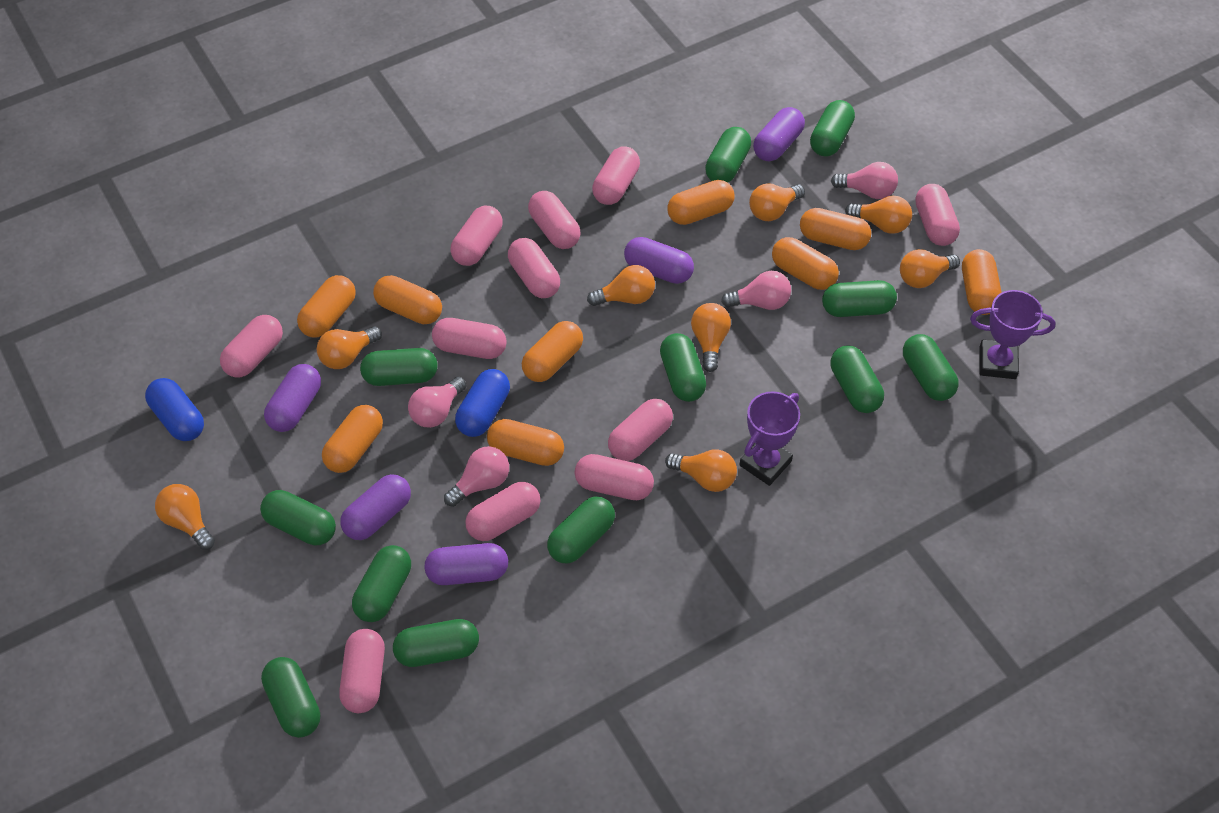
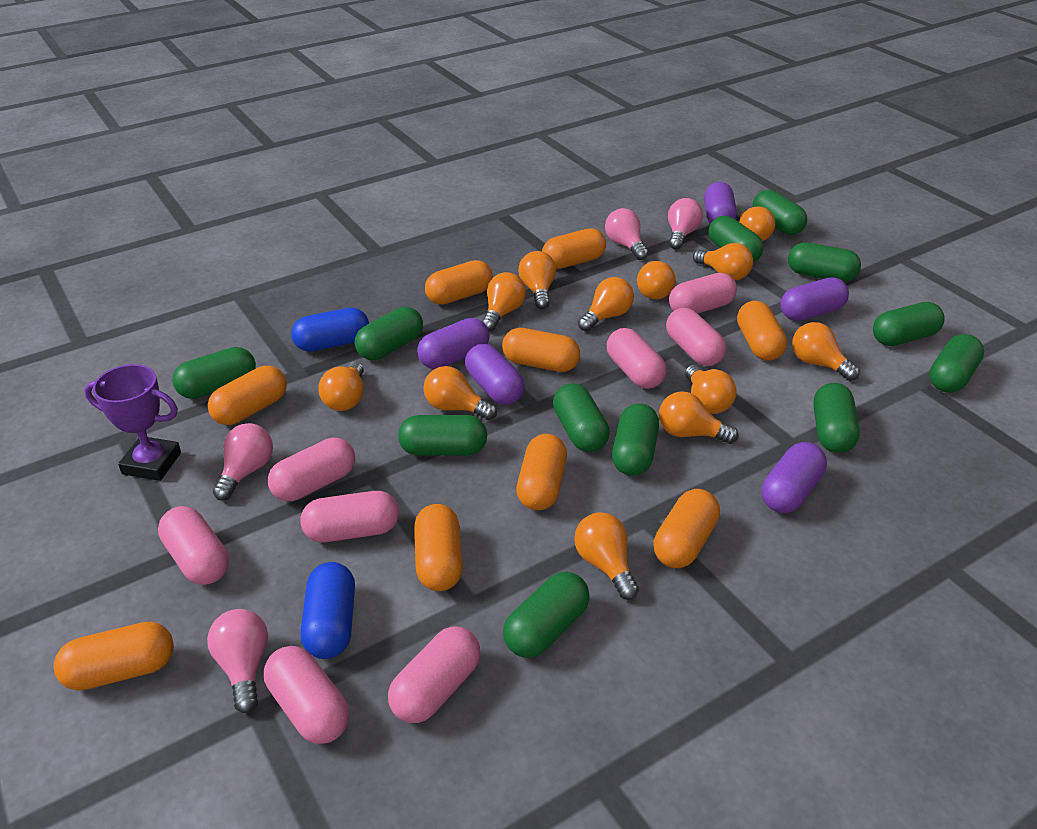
orange light bulb: [155,484,215,550] [317,326,382,369] [587,265,655,306] [665,449,737,492] [691,303,731,372] [749,183,805,221] [845,196,912,234] [900,249,960,288] = 8 -> [319,362,364,411] [423,366,497,420] [482,272,526,331] [518,251,556,309] [574,512,639,600] [578,277,634,331] [637,261,676,300] [659,391,738,444] [685,365,737,414] [693,243,753,281] [736,207,775,241] [792,322,860,381] = 12
pink capsule: [220,315,283,377] [339,629,385,713] [432,318,507,359] [450,206,503,266] [465,482,541,541] [508,238,560,298] [528,191,580,249] [575,454,654,500] [592,146,640,205] [608,399,673,461] [915,184,960,246] = 11 -> [158,506,229,585] [264,646,349,744] [268,438,355,501] [300,491,399,542] [388,626,481,723] [607,328,666,389] [666,308,726,366] [669,273,737,314] = 8
purple trophy: [740,391,800,486] [970,290,1056,379] = 2 -> [84,364,181,481] = 1

